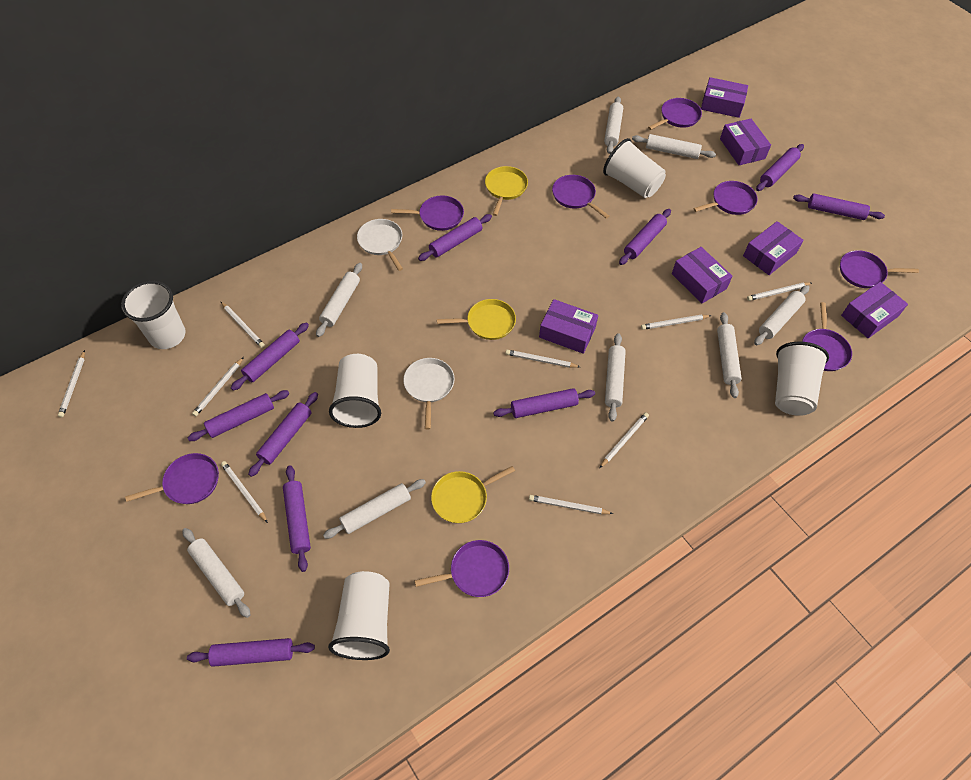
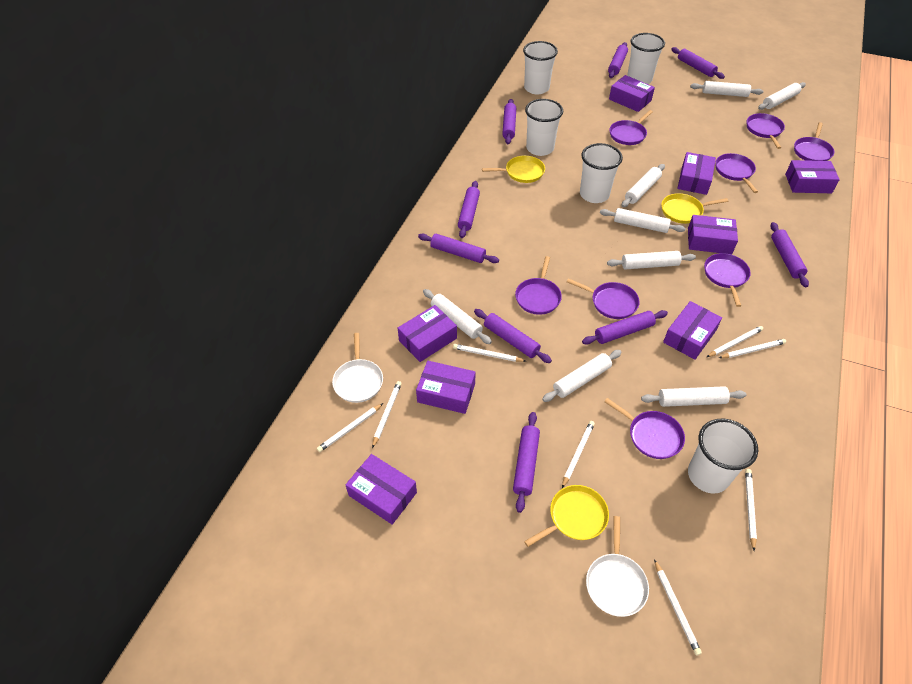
purple box: [539,299,598,354] [672,247,732,303] [701,77,748,118] [720,119,771,165] [743,221,804,275] [841,282,908,338] = 6 -> [346,454,417,525] [398,305,457,362] [416,361,476,414] [609,75,655,112] [663,301,722,360] [677,152,716,195] [688,215,738,254] [785,160,840,193] = 8
purple rolling pin: [187,638,315,667] [188,390,289,441] [231,323,309,391] [248,392,318,477] [283,465,311,572] [418,214,492,261] [493,388,595,418] [619,209,671,265] [756,144,804,191] [793,194,885,220] = 10 -> [418,234,499,263] [458,181,480,238] [474,309,552,363] [502,99,516,144] [513,412,540,513] [582,310,668,345] [608,42,628,78] [671,47,725,79] [770,222,809,287] = 9
white pencil: [58,350,85,418] [192,357,244,416] [221,302,265,348] [221,461,268,523] [505,350,580,368] [529,495,613,514] [600,412,649,468] [641,314,712,330] [747,282,812,301] = 9 -> [317,403,383,452] [372,381,402,448] [453,344,525,362] [562,421,595,488] [654,559,702,655] [707,326,763,357] [719,339,786,358] [745,469,757,551] = 8

